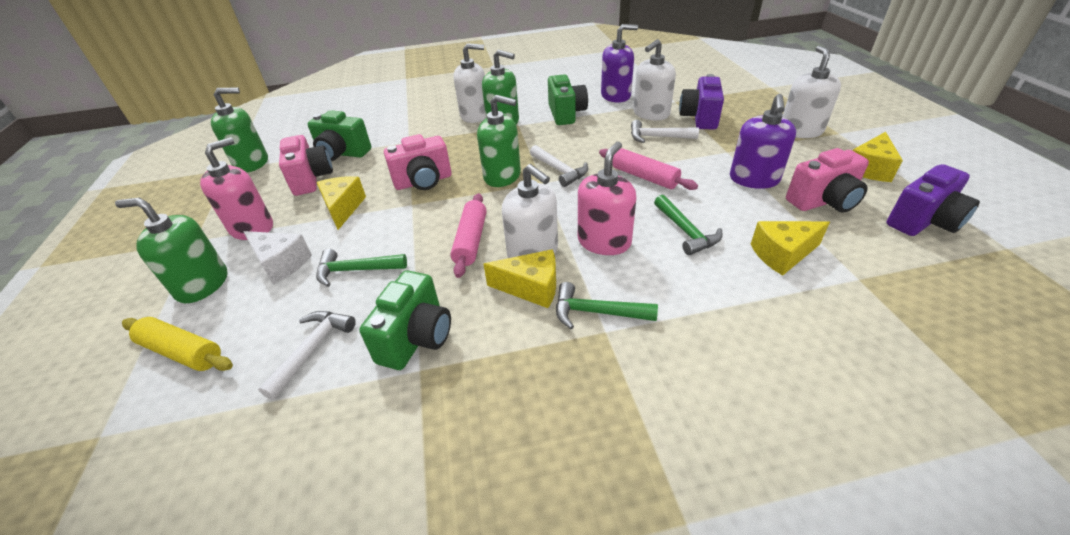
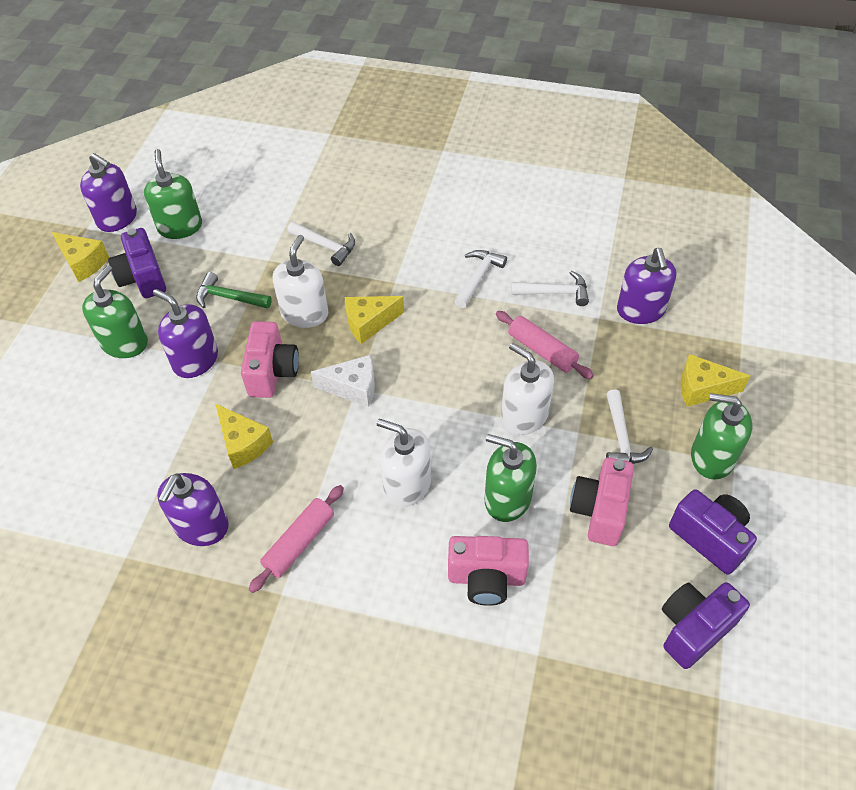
green camera: [308,110,371,161] [359,270,451,370] [548,74,588,125] = 3 -> none = 0
green hammer: [316,249,407,287] [556,282,658,329] [654,195,723,255] = 3 -> [196,272,272,309] = 1
pink soap dispenser: [200,137,273,240] [578,142,636,255] = 2 -> none = 0
purple camera: [679,74,724,130] [886,164,980,236] = 2 -> [108,228,166,298] [662,582,750,669] [669,489,757,574] = 3
purple soap dispenser: [601,24,638,102] [730,94,796,189] = 2 -> [80,153,137,232] [153,289,218,378] [157,473,229,546] [617,248,677,324] = 4
white hammer: [258,311,356,400] [530,145,588,187] [631,120,699,143] = 3 -> [287,222,355,266] [455,250,507,308] [511,271,589,306] [606,389,653,464] = 4
white soap dispenser: [454,43,486,123] [502,164,558,258] [633,39,676,120] [782,46,841,138] = 4 -> [273,235,328,328] [376,419,431,507] [501,343,554,435] = 3
yellow rolling pin: [122,317,233,371] = 1 -> none = 0

